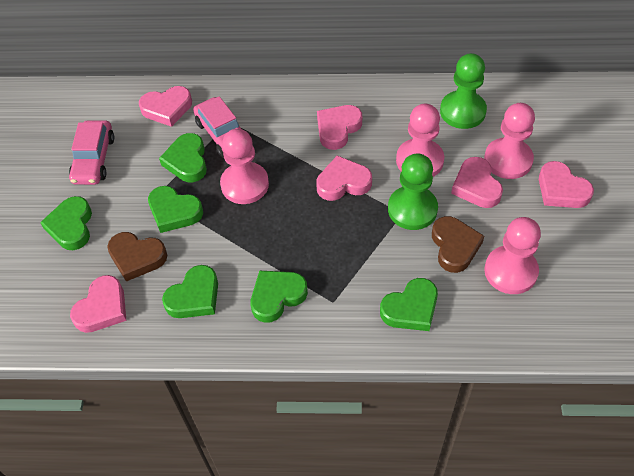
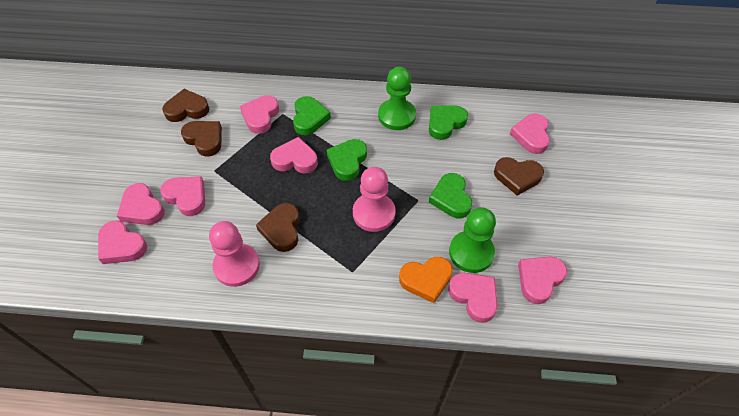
brown heart: [107,232,167,282] [432,216,484,273] = 2 -> [162,89,209,122] [181,121,222,157] [256,203,300,252] [494,157,544,196] = 4
green heart: [40,196,92,250] [148,186,203,233] [159,133,207,182] [162,265,218,318] [251,271,308,323] [380,278,438,331] = 6 -> [293,96,331,135] [327,139,367,181] [429,106,468,140] [429,173,473,218] = 4
orange heart: none = 0 -> [399,257,453,303] = 1
pink car: [69,120,114,185] [193,96,241,158] = 2 -> none = 0
pink heart: [70,275,126,333] [139,86,192,127] [316,156,372,201] [317,105,362,150] [451,157,503,208] [539,161,594,208] = 6 -> [98,221,147,264] [117,183,165,225] [160,176,205,216] [240,95,279,134] [270,137,318,173] [448,273,498,323] [510,114,550,154] [518,256,567,304] = 8
pink pawn: [220,129,269,204] [396,103,444,177] [484,103,535,179] [484,217,541,294] = 4 -> [209,221,260,287] [353,167,396,232] = 2

